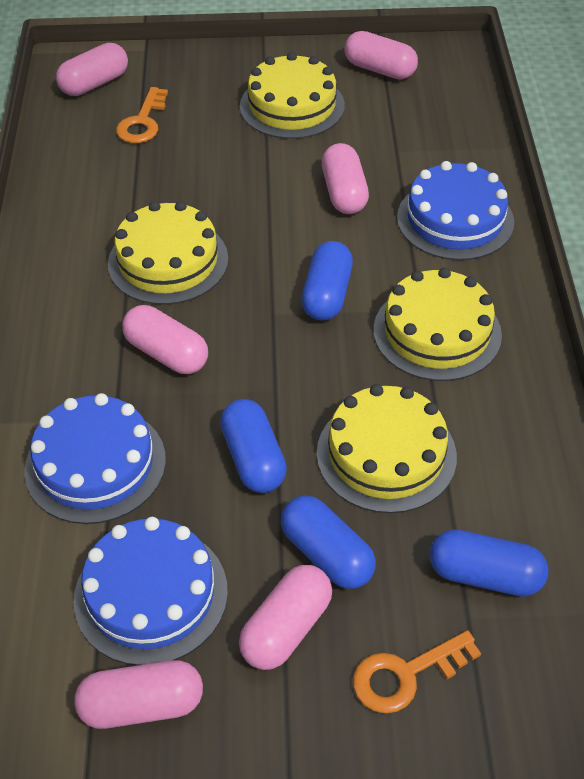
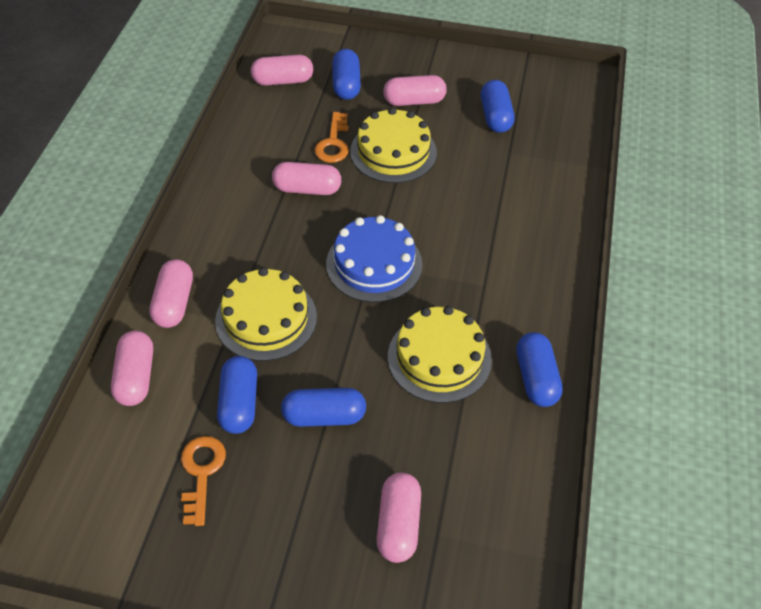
blue cake: [24,393,166,524] [74,517,228,666] [397,161,514,260] = 3 -> [326,215,423,303] = 1
blue capsule: [220,399,287,493] [281,496,376,589] [301,241,353,320] [430,529,548,597] = 4 -> [217,356,257,434] [281,388,366,427] [332,49,361,100] [481,80,514,133] [516,332,563,407] = 5
yellow cake: [108,201,228,305] [240,52,345,139] [317,384,457,513] [374,268,502,381] = 4 -> [215,267,317,361] [350,107,437,183] [388,306,492,403] = 3

